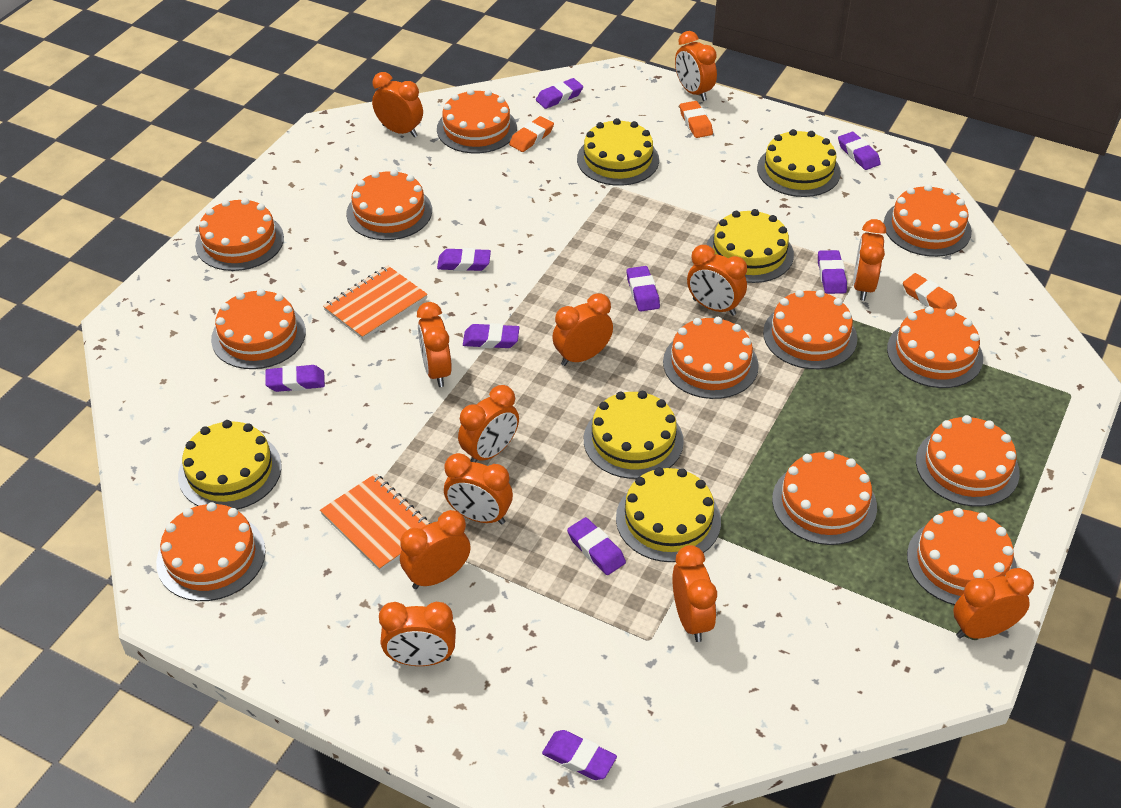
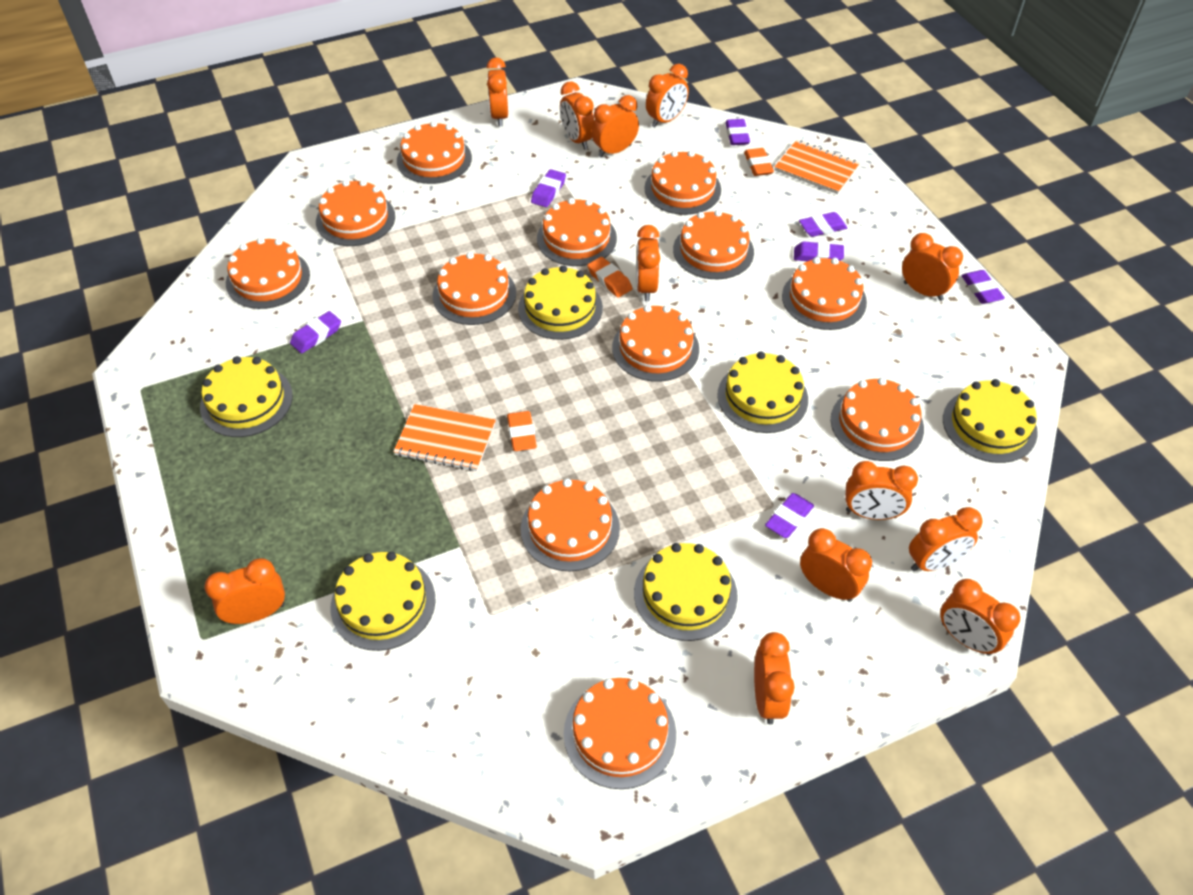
purple eraser: [265,365,325,392] [437,248,491,271] [463,323,519,348] [536,78,583,109] [542,730,617,780] [567,517,626,575] [627,266,660,312] [818,250,847,294] [838,132,881,170] = 9 -> [290,311,341,354] [531,169,566,207] [725,119,750,145] [765,493,814,538] [794,241,844,261] [799,212,847,237] [961,270,1005,304] = 7

